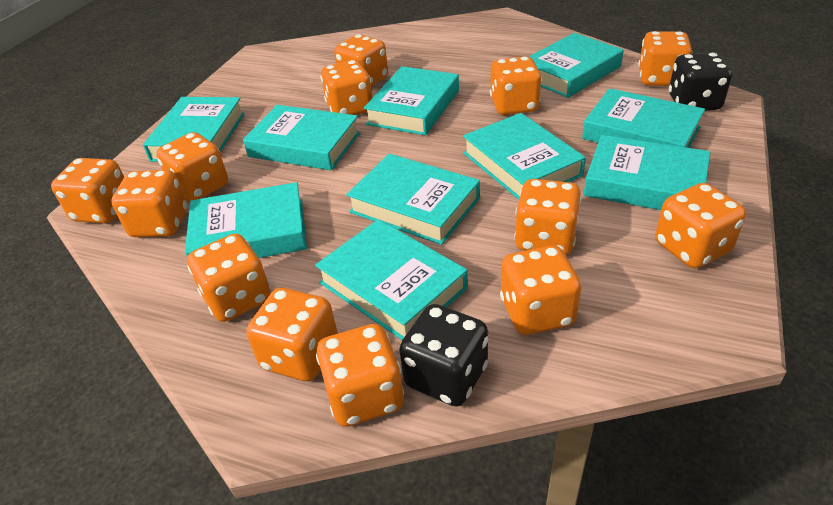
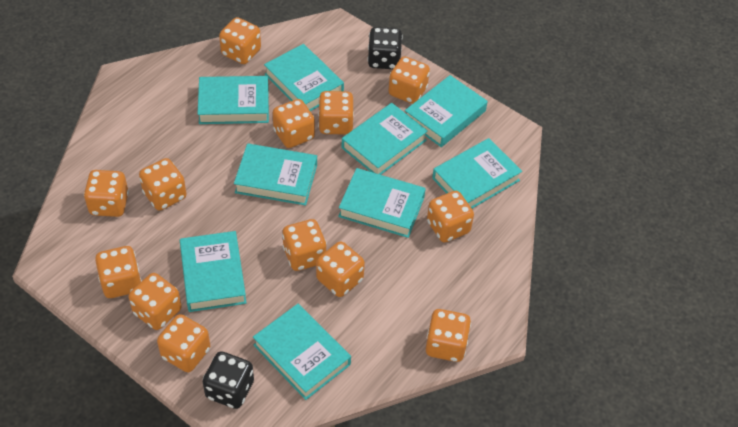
turquoise book: [143,97,245,162] [185,182,307,258] [243,105,360,170] [315,219,468,340] [346,154,480,245] [364,66,459,135] [463,113,586,200] [529,33,624,98] [582,88,705,148] [584,135,710,210] = 10 -> [180,231,246,312] [197,76,269,124] [234,143,317,206] [253,304,351,400] [264,44,344,111] [338,168,426,238] [342,103,428,175] [405,75,488,147] [432,138,522,208] = 9

